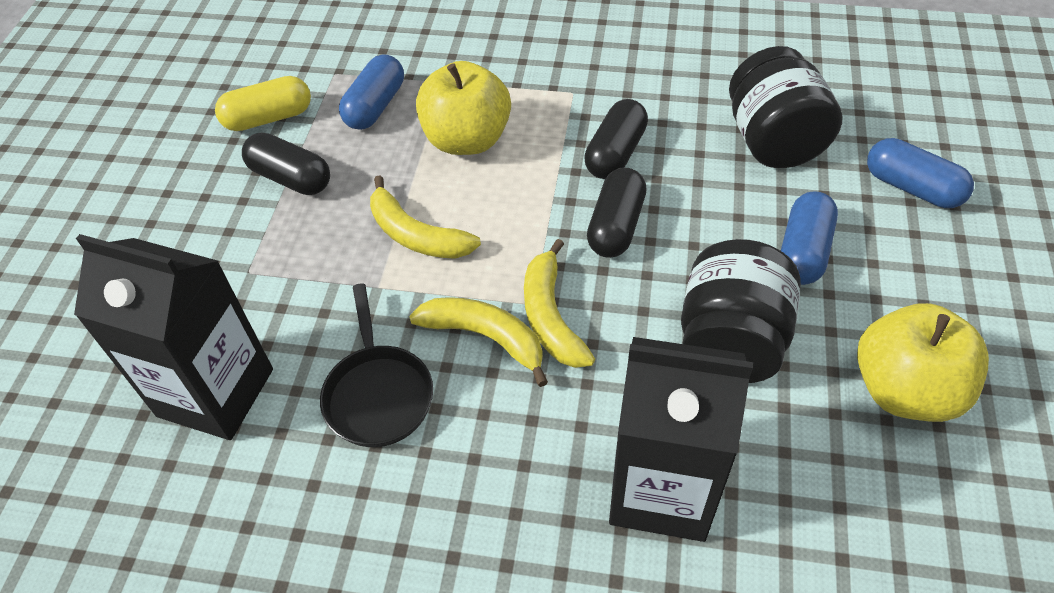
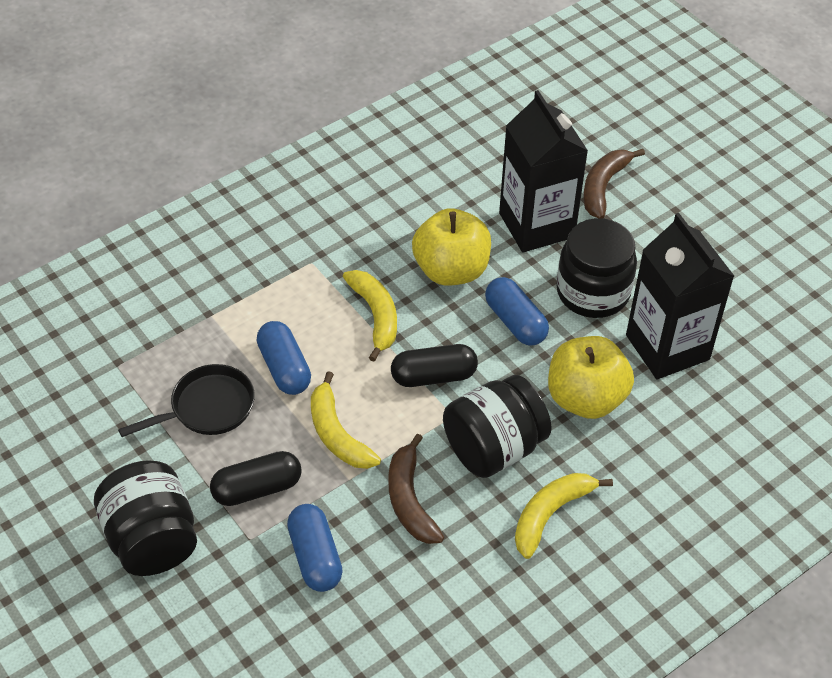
black capsule: [242,132,330,195] [584,99,648,179] [587,167,646,258] = 3 -> [210,451,302,506] [391,344,478,387] = 2
black jar: [681,239,801,383] [729,46,842,168] = 2 -> [94,460,197,576] [443,375,552,478] [556,218,637,318] = 3
brown banana: none = 0 -> [388,434,444,544] [583,149,645,218] = 2
yellow capsule: [215,76,311,131] = 1 -> none = 0

